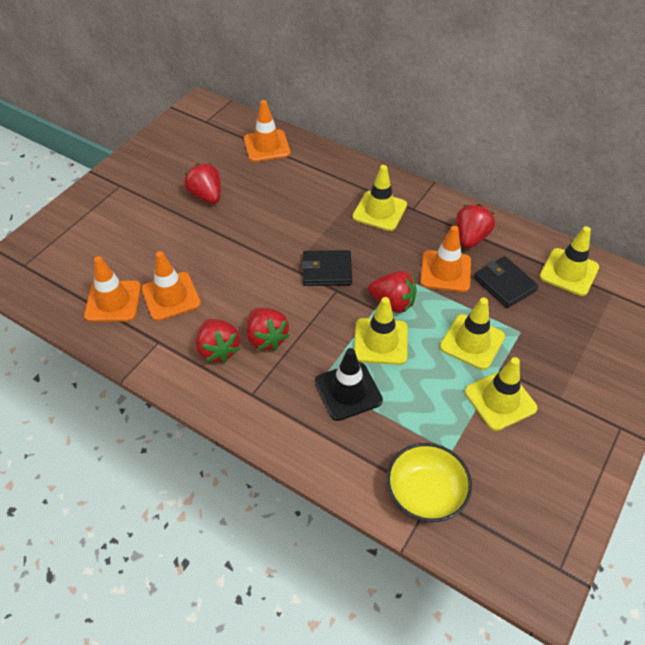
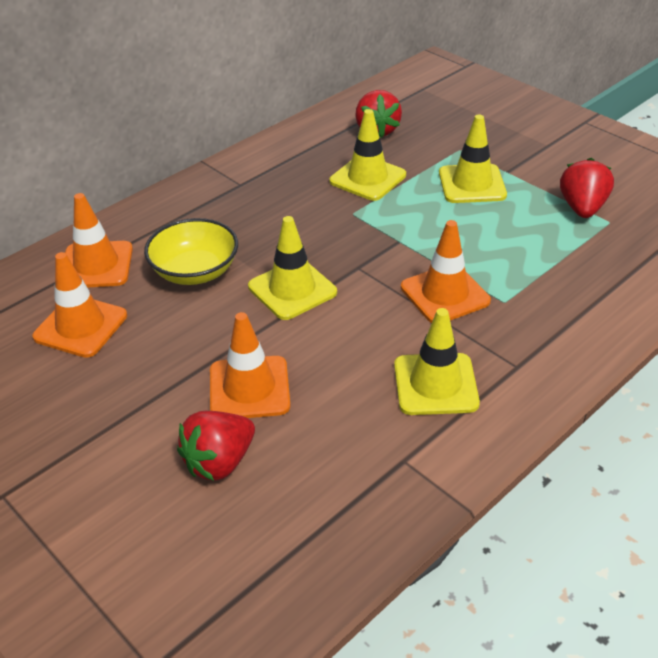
black traffic cone: [315,348,383,421] = 1 -> none = 0
black wallet: [302,250,352,286] [474,256,539,308] = 2 -> none = 0
red strawberry: [184,163,221,204] [196,319,240,363] [246,308,290,350] [368,271,417,313] [456,204,495,248] = 5 -> [177,411,255,481] [355,90,402,138] [560,158,614,218] = 3
yellow traffic cone: [352,165,407,231] [354,297,408,365] [440,298,505,370] [465,357,538,431] [539,226,599,296] = 5 -> [248,216,337,320] [329,109,406,201] [394,308,480,415] [439,114,507,203] = 4

